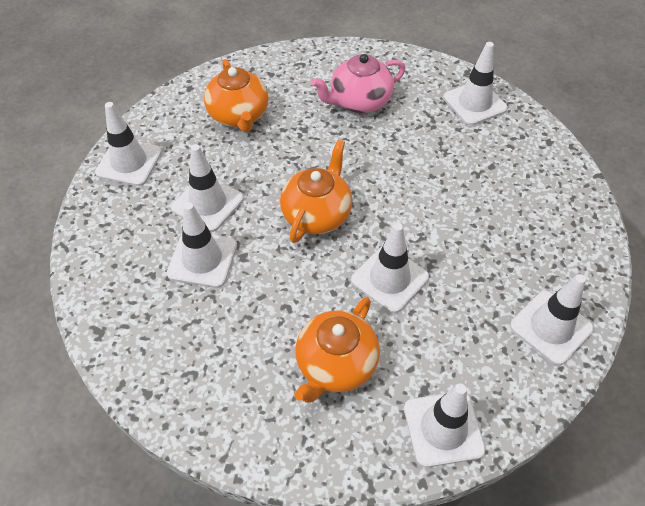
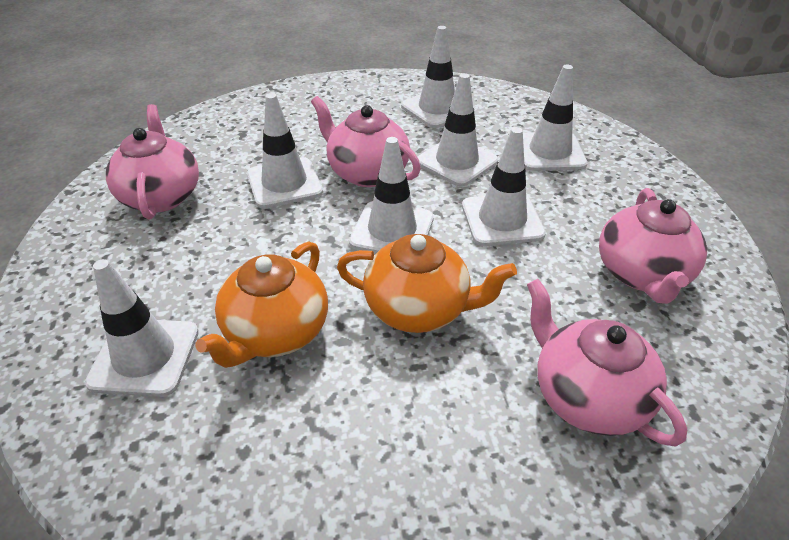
orange teapot: [204,59,268,132] [280,140,352,243] [294,297,380,403] = 3 -> [195,241,328,368] [337,234,517,333] = 2
pink teapot: [311,54,405,113] = 1 -> [106,104,199,219] [311,96,421,187] [527,279,687,447] [599,188,707,304] = 4

